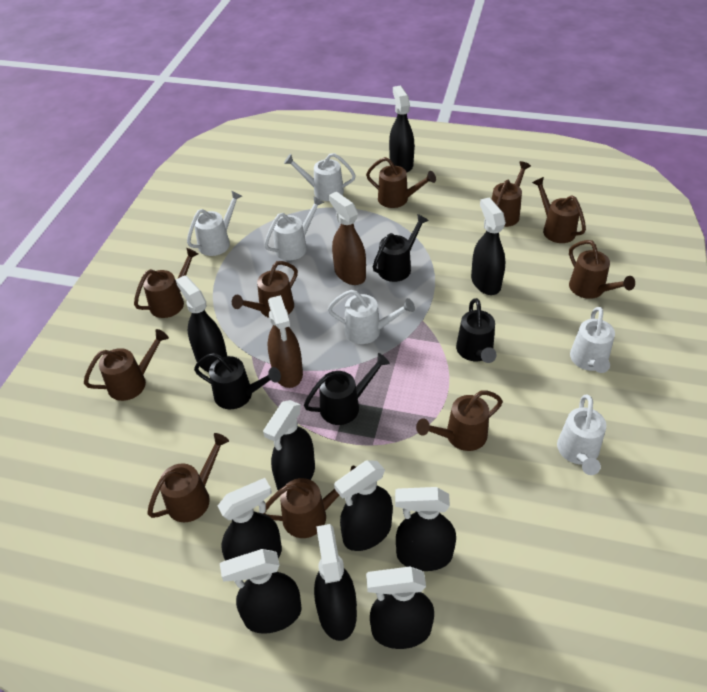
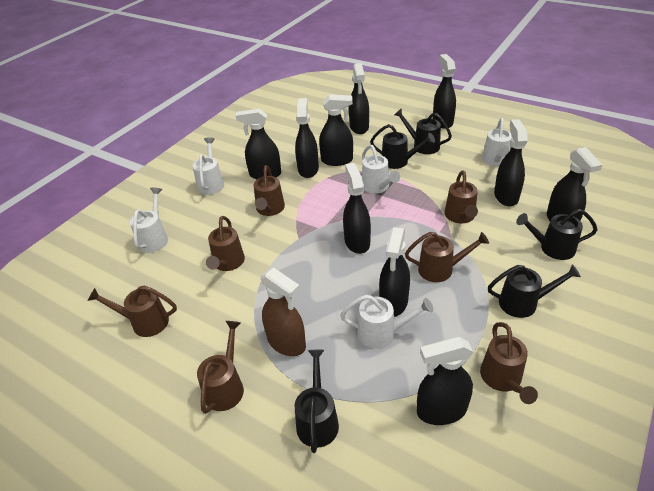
black watering can: [194,353,281,409] [304,353,390,425] [373,214,429,282] [456,298,497,363] = 4 -> [295,350,339,453] [370,124,435,169] [394,108,452,154] [488,264,581,318] [516,209,597,260] = 5
brown spray bottle: [268,295,303,388] [329,192,366,285] = 2 -> [260,267,306,356] = 1
brown watering can: [84,329,169,401] [134,248,198,318] [147,433,229,522] [232,261,298,318] [262,466,356,538] [366,157,436,208] [416,391,503,451] [492,161,531,227] [532,177,586,243] [569,240,635,299] = 10 -> [88,285,177,337] [197,321,244,414] [206,216,245,271] [254,165,285,216] [405,232,489,282] [445,170,478,223] [480,322,538,404] = 7
white watering can: [187,190,242,256] [264,196,324,260] [284,153,356,201] [328,290,415,344] [557,395,606,475] [570,307,615,373] = 6 -> [130,188,168,253] [193,137,224,195] [340,295,433,349] [362,145,400,194] [482,118,512,166] = 5

